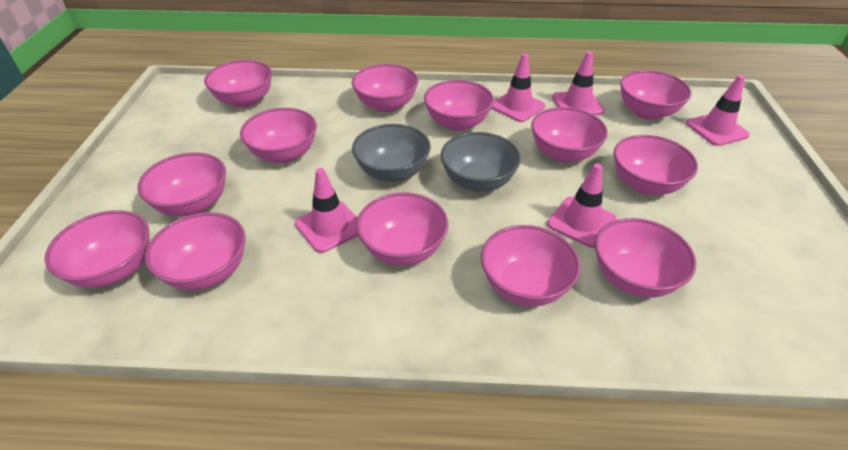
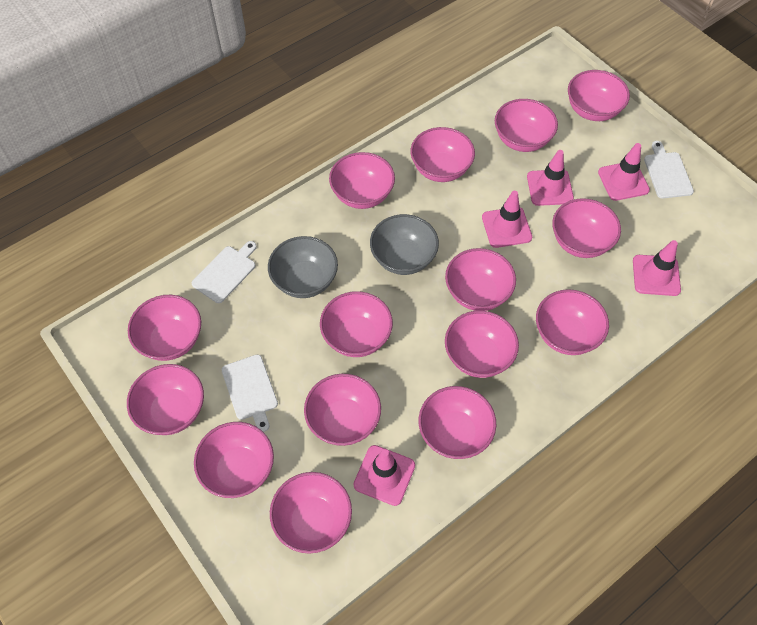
pink bowl: [45,210,149,288] [137,152,226,216] [145,212,246,290] [204,60,272,108] [240,108,317,163] [352,64,418,112] [356,193,448,266] [424,80,494,131] [481,225,580,307] [531,107,608,163] [595,218,696,298] [614,135,698,195] [620,70,692,120] = 13 -> [127,364,204,435] [128,295,201,361] [194,422,274,498] [270,472,352,554] [304,374,381,446] [320,291,393,357] [329,152,395,209] [410,127,475,182] [419,386,496,459] [445,248,516,311] [445,311,519,378] [495,99,558,152] [536,289,609,355] [552,198,621,258] [568,70,630,121] = 15
white cutting board: none = 0 -> [192,241,257,303] [222,355,278,432] [644,141,694,198] = 3

